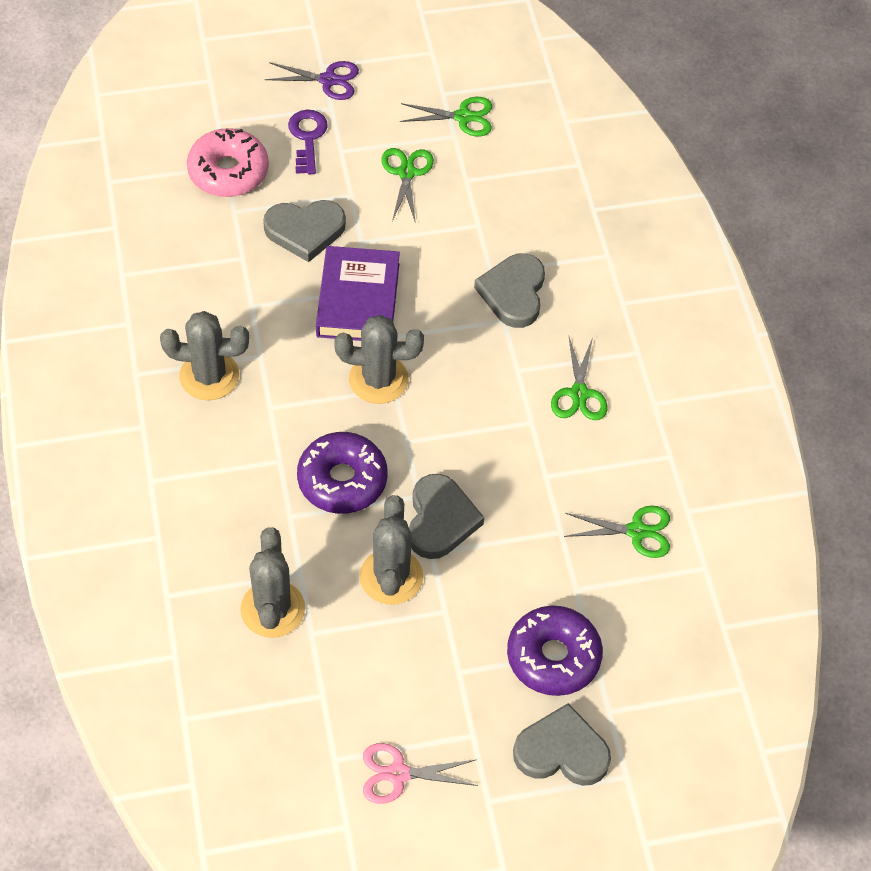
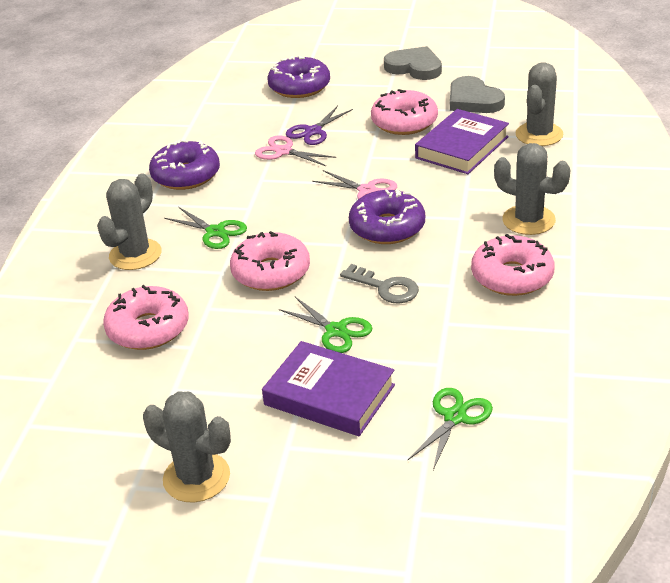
green scissors: [381,148,434,223] [400,97,492,137] [551,337,608,420] [564,506,670,558] = 4 -> [164,207,247,249] [279,297,373,353] [408,388,493,470] = 3
grey heart: [263,200,346,262] [409,474,484,559] [474,253,545,328] [513,703,611,786] = 4 -> [384,46,442,80] [450,76,505,113] = 2
grey key: none = 0 -> [340,264,419,303] = 1
pink donut: [187,128,269,197] = 1 -> [103,285,189,350] [230,231,310,291] [371,89,438,135] [471,234,555,296] = 4
pink scissors: [363,743,478,804] = 1 -> [255,135,336,166] [312,170,397,199] = 2
purple book: [316,246,400,341] = 1 -> [262,341,395,436] [415,109,509,174] = 2
purple donut: [297,432,387,514] [507,606,603,696] = 2 -> [149,140,220,190] [268,56,330,98] [349,189,425,244] = 3
purple key: [288,110,328,174] = 1 -> none = 0

